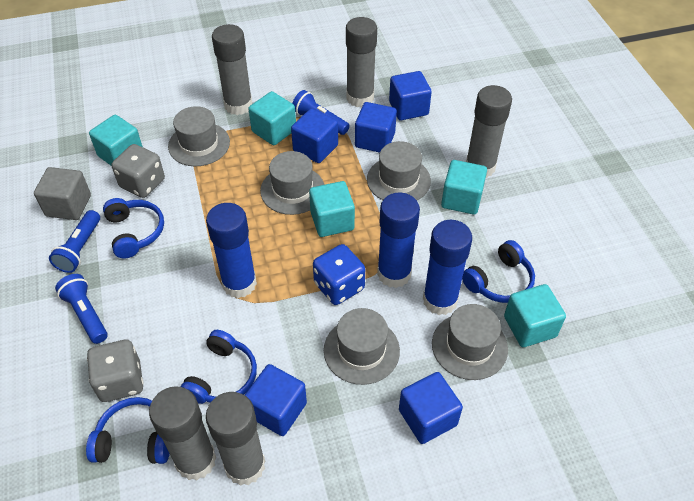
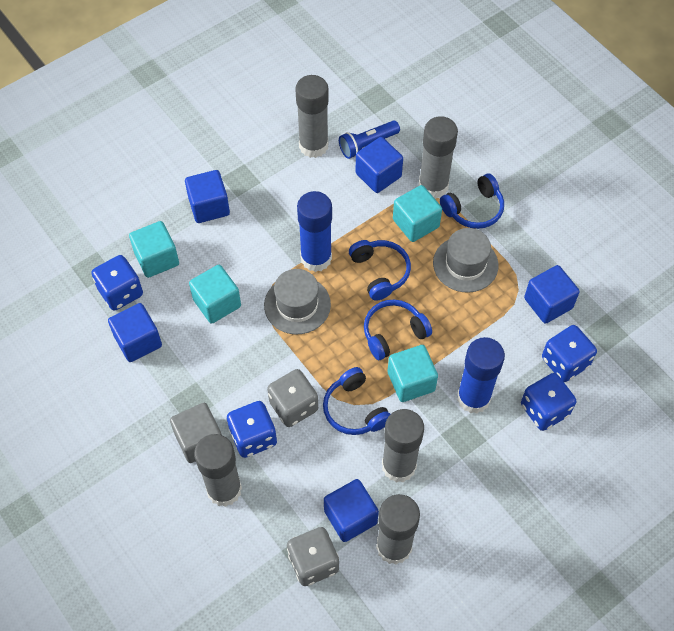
blue dice: [313,244,365,305] = 1 -> [91,255,143,311] [227,401,277,458] [521,373,576,431] [542,325,597,382] = 4
blue flashlight: [49,210,100,273] [55,274,108,344] [292,90,350,135] = 3 -> [339,120,400,159] = 1
blue glue stick: [206,203,257,298] [377,193,420,288] [423,220,472,315] = 3 -> [297,191,332,272] [457,337,505,414] = 2
grey hat: [168,106,230,166] [260,151,325,215] [324,308,400,385] [367,141,431,200] [432,304,508,380] = 5 -> [264,269,331,335] [433,228,498,293] = 2
turquoise cube: [89,115,143,165] [249,91,296,145] [309,181,355,237] [441,160,487,215] [504,284,566,347] = 5 -> [129,221,179,278] [189,265,241,324] [388,345,438,402] [393,185,442,242] = 4

